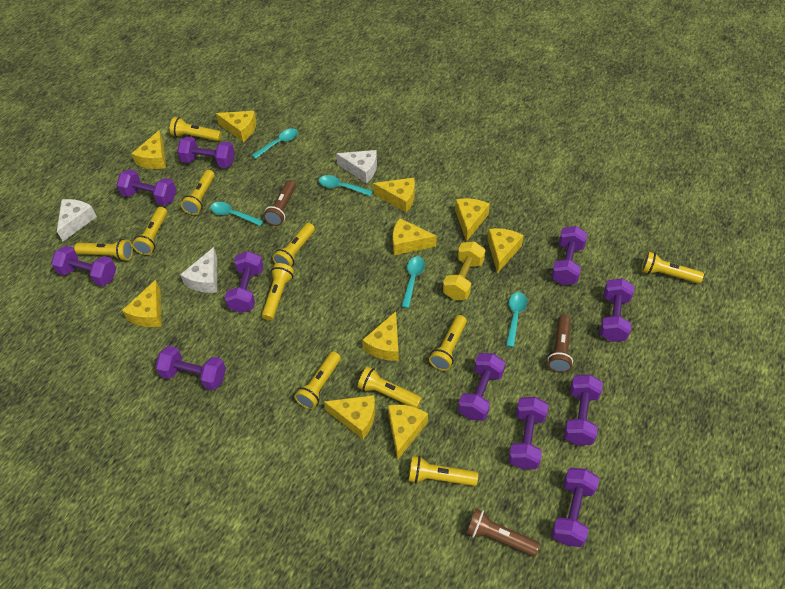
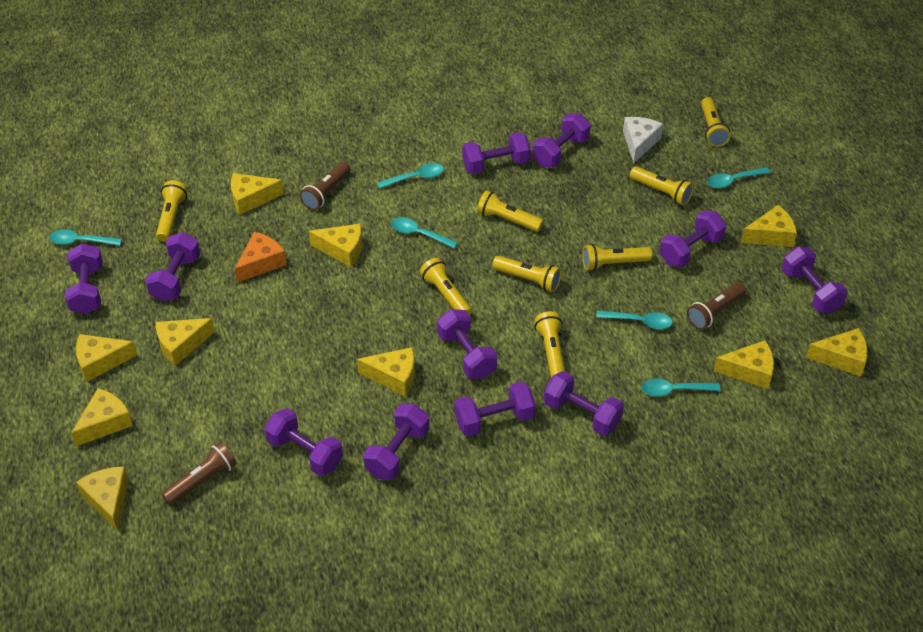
orange cheese: none = 0 -> [235,232,287,283] = 1
turquoise spoon: [210,202,264,226] [252,128,298,159] [319,175,373,196] [401,257,425,308] [506,292,527,347] = 5 -> [49,229,122,246] [377,163,444,189] [391,217,458,248] [596,311,673,329] [642,379,720,397] [707,167,771,188] = 6
white cheese: [57,199,97,241] [180,247,217,293] [336,150,377,183] = 3 -> [623,117,663,163] = 1
yellow dumbbell: [443,241,485,300] = 1 -> none = 0
yellow flashlight: [74,239,133,261] [132,207,167,255] [170,117,222,141] [181,170,215,215] [262,263,294,321] [272,223,315,267] [294,351,341,409] [358,366,422,408] [409,456,478,486] [429,315,467,371] [641,252,704,284] = 11 -> [156,180,187,242] [420,258,472,315] [477,190,544,232] [492,256,562,292] [534,311,565,378] [582,244,652,271] [630,166,694,206] [701,97,730,147] = 8

